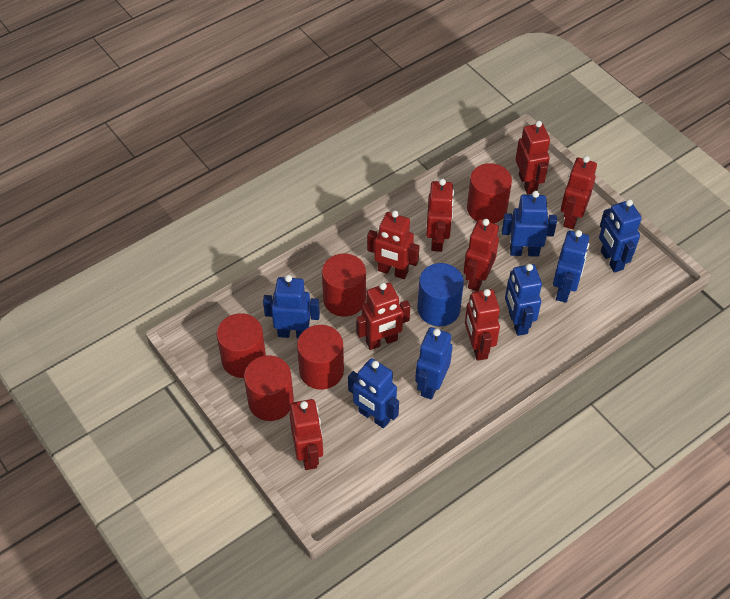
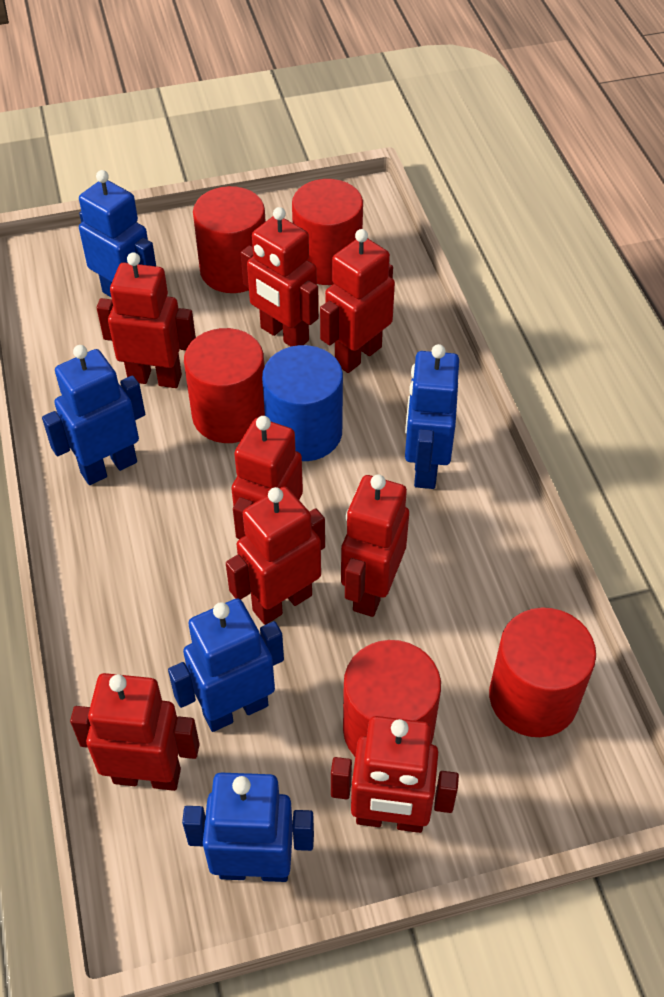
blue robot: [263,275,320,339] [348,358,399,428] [415,327,452,399] [502,191,557,257] [505,264,542,336] [553,230,589,303] [599,199,642,272] = 7 -> [42,345,145,485] [79,170,156,297] [168,598,284,732] [182,772,314,882] [405,344,459,489] = 5

